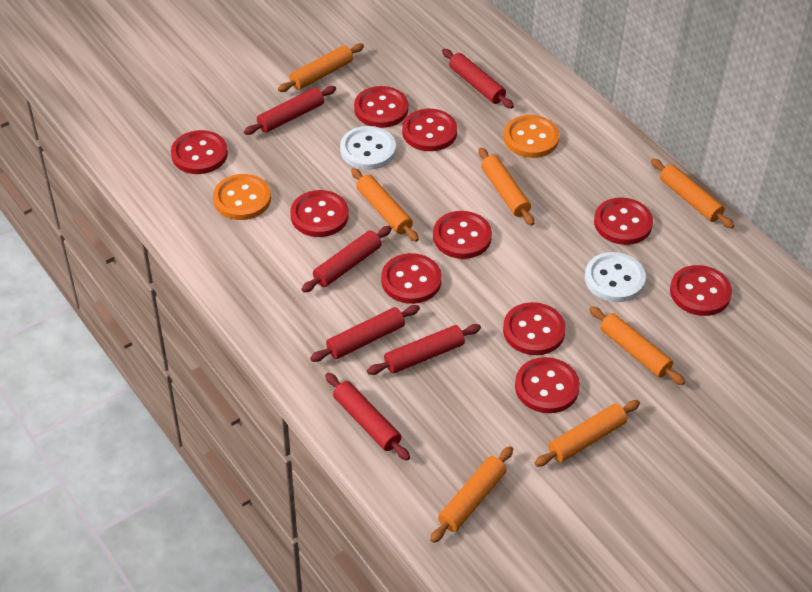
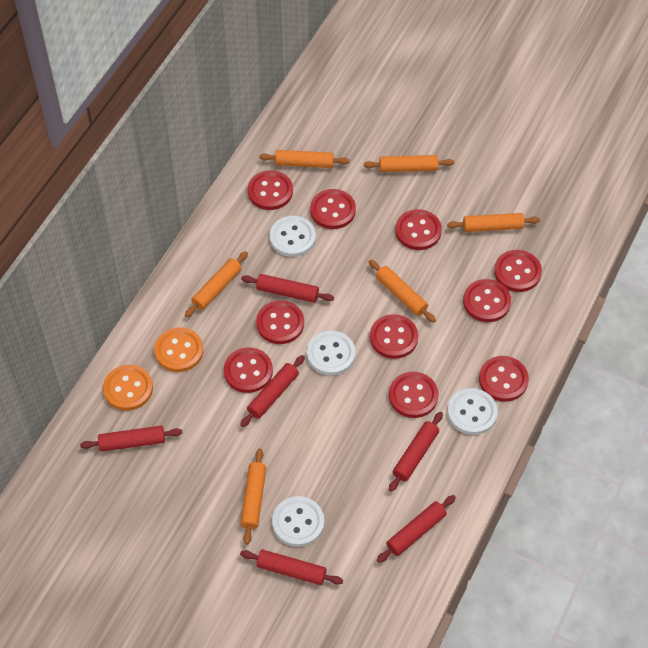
orange rolling pin: [278,43,364,92] [351,168,419,242] [430,446,513,543] [478,147,534,226] [535,400,640,467] [589,306,685,385] [651,158,734,229] = 7 -> [185,251,248,317] [240,448,266,544] [259,150,350,168] [364,155,454,172] [369,260,436,323] [447,213,540,232] = 6
white button: [340,126,396,170] [585,252,646,302] = 2 -> [270,216,316,257] [272,496,324,547] [307,331,355,376] [447,388,498,435] = 4

